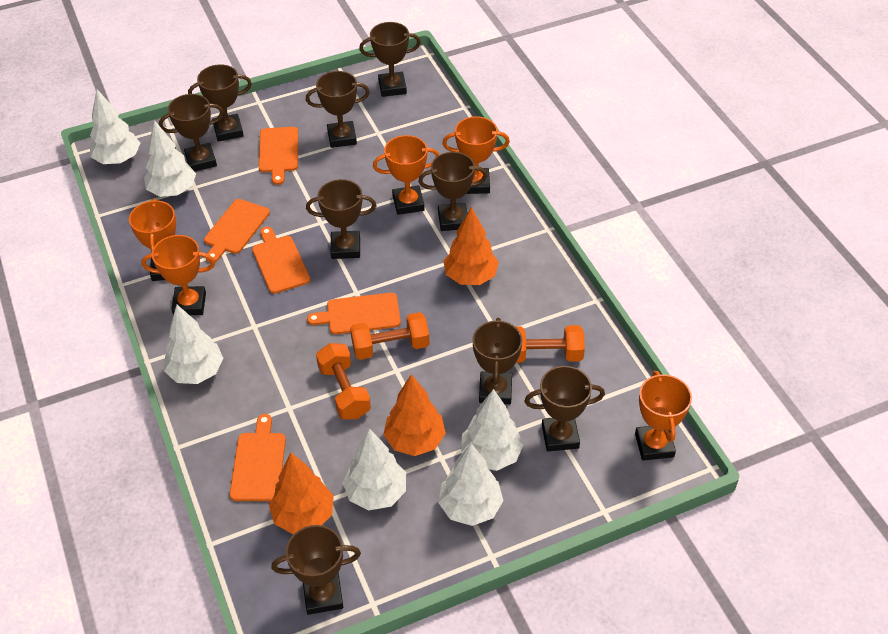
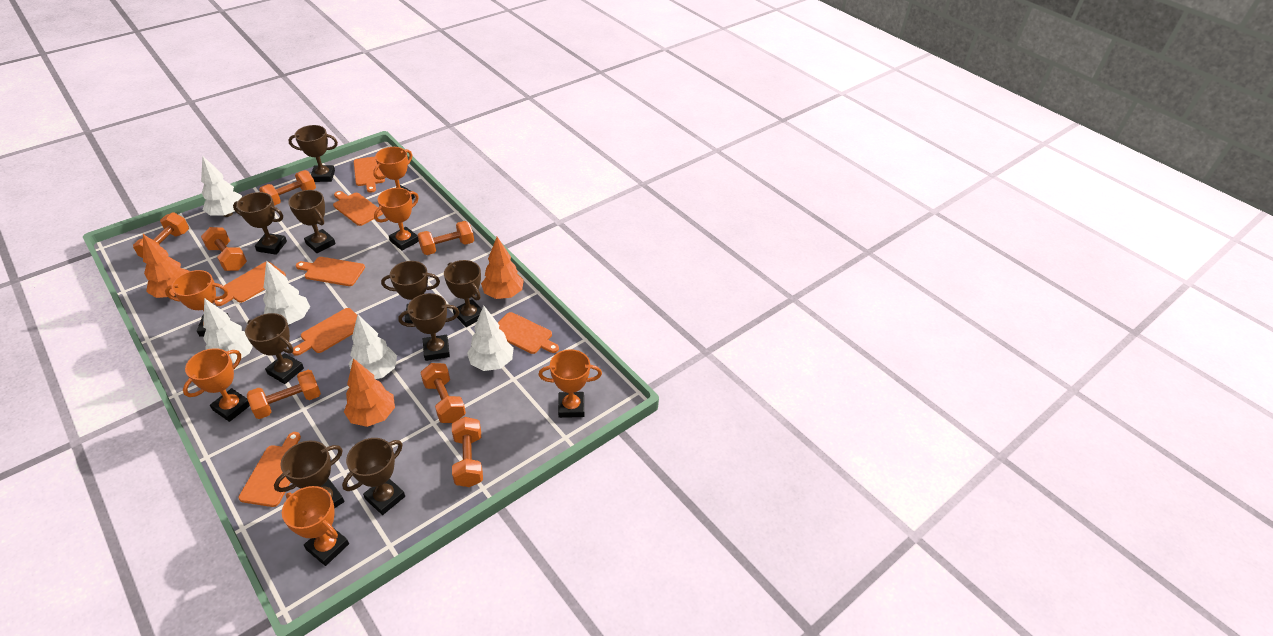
orange cutting board: [204,199,270,263] [230,414,286,501] [252,227,310,294] [259,127,298,185] [307,293,401,334] = 5 -> [214,262,286,306] [238,432,301,507] [292,308,357,356] [296,257,365,286] [333,191,383,226] [354,156,385,193] [498,312,559,354] = 7
orange dumbbell: [316,343,371,419] [350,312,430,360] [516,325,585,363] = 3 -> [133,212,189,258] [201,227,247,271] [247,370,321,419] [259,170,316,206] [418,221,474,255] [420,363,466,423] [452,417,483,487] = 7
orange trophy: [129,199,176,281] [141,235,215,315] [373,135,439,215] [442,116,510,194] [635,371,692,461] = 5 -> [165,270,229,337] [183,348,250,422] [282,486,349,566] [373,147,415,199] [374,188,419,251] [538,349,602,418] = 6
white tree: [90,89,140,164] [144,120,196,197] [164,305,223,384] [343,428,406,510] [438,444,504,526] [461,389,524,471] = 6 -> [201,155,242,217] [203,298,253,363] [263,260,310,325] [349,315,397,379] [467,305,514,371] = 5

